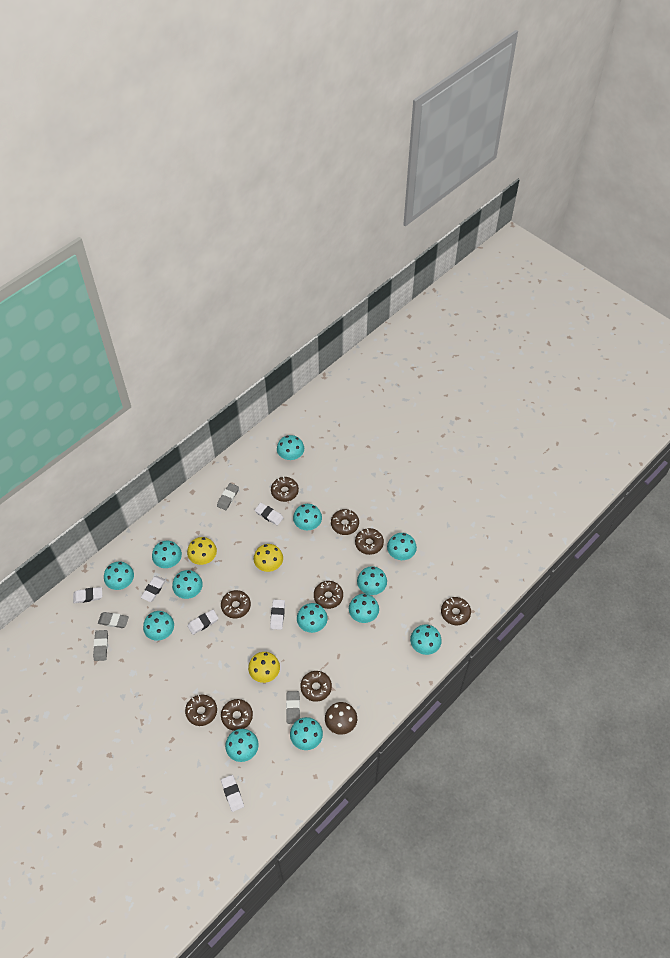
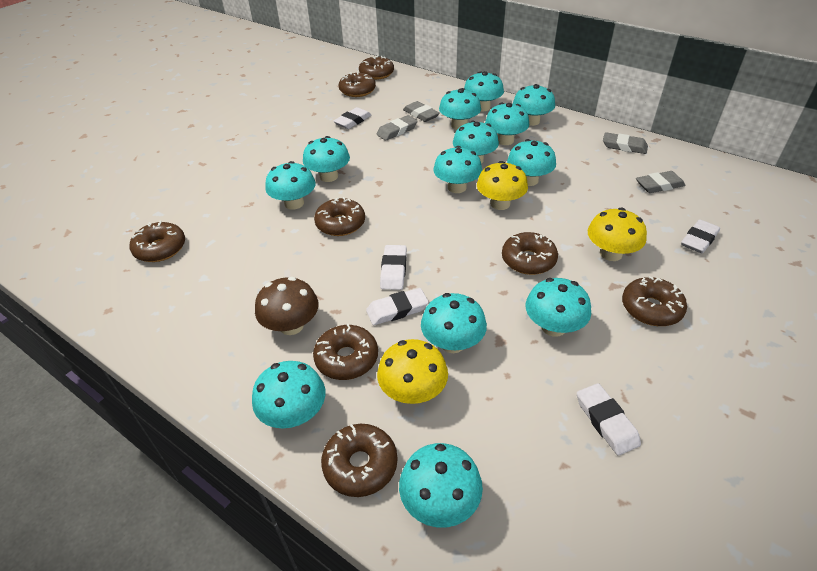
brown donut: [185,695,217,726] [221,590,251,618] [221,699,253,731] [271,477,299,502] [300,671,332,702] [314,581,343,609] [331,509,359,535] [355,528,384,555] [441,597,471,625] = 9 -> [130,220,185,262] [313,324,378,380] [314,197,365,236] [321,424,398,497] [339,71,376,97] [359,56,394,80] [502,232,558,275] [622,276,687,326] = 8
white eraser: [73,587,102,604] [141,576,166,602] [187,609,218,635] [221,775,244,812] [255,503,283,526] [270,599,285,630] = 6 -> [333,107,372,129] [366,288,429,325] [380,245,407,290] [577,383,641,456] [681,219,720,254] = 5

